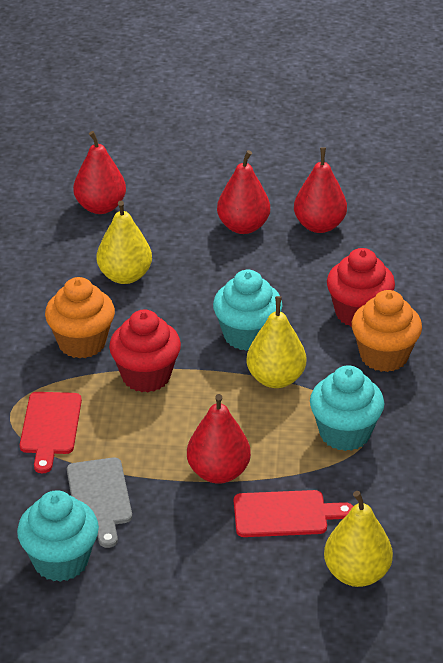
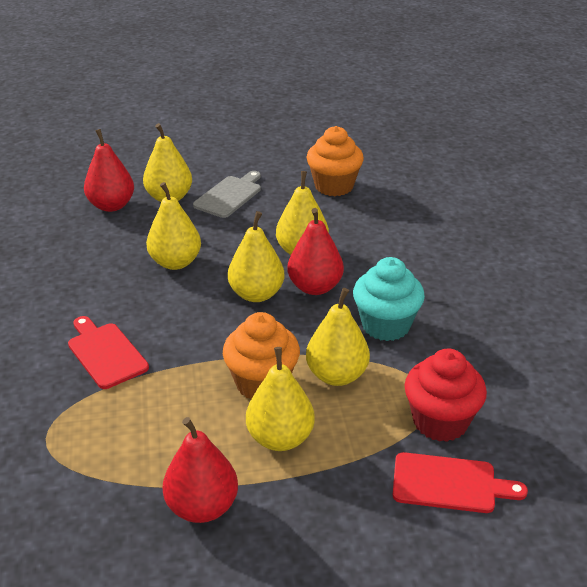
red cupcake: [109,309,181,392] [327,248,395,327] = 2 -> [404,349,487,442] = 1
red pear: [73,131,126,214] [187,394,251,484] [217,150,270,234] [294,147,347,233] = 4 -> [84,129,134,212] [163,417,238,523] [287,208,344,295] = 3
turquoise cupcake: [17,490,99,582] [213,270,282,351] [310,365,384,451] = 3 -> [353,257,425,341] = 1
yellow pear: [97,201,152,284] [246,296,306,388] [324,491,393,587] = 3 -> [143,123,192,202] [146,182,201,270] [228,211,284,302] [246,347,315,451] [276,171,329,255] [306,288,370,386] = 6

